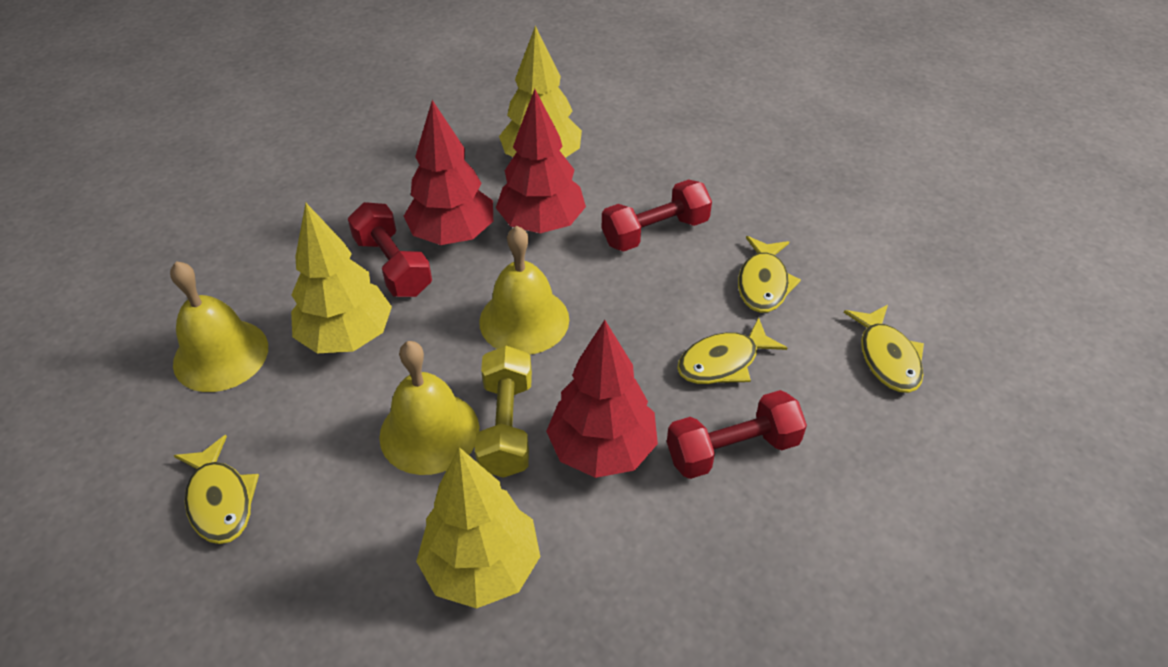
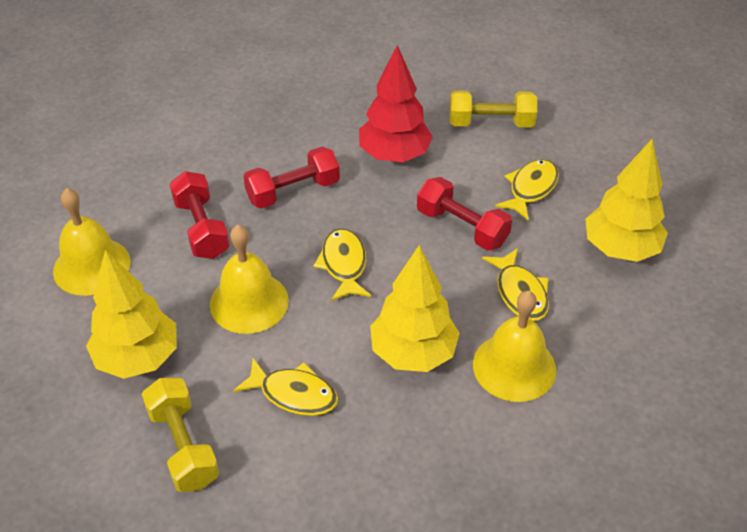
red tree: [404,100,493,245] [496,89,586,233] [546,320,658,478] = 3 -> [359,45,433,162] = 1
yellow dumbbell: [475,346,532,478] = 1 -> [142,378,219,492] [449,90,537,127] = 2

